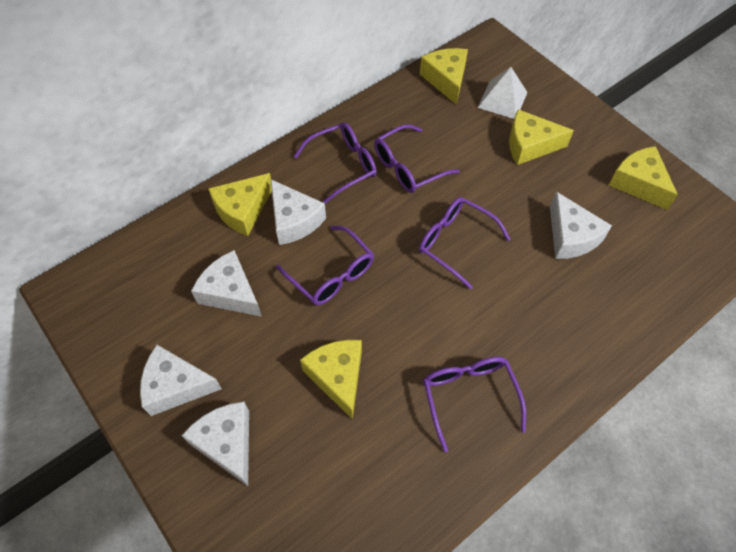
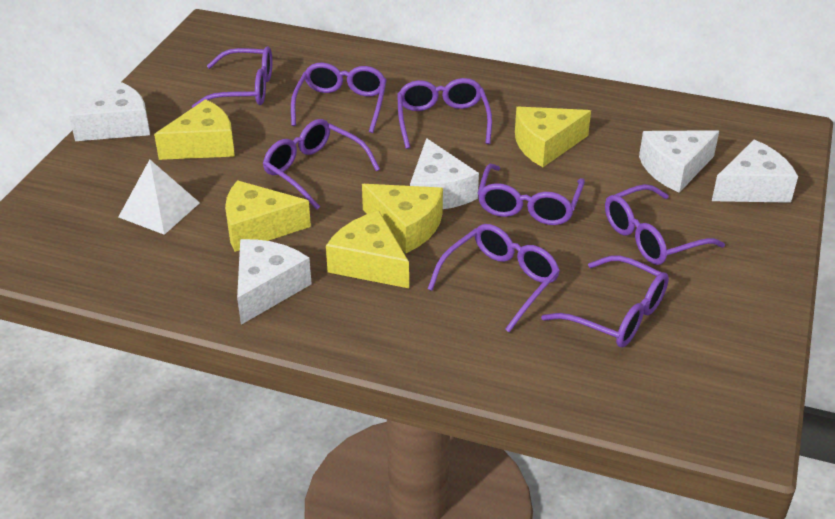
purple glasses: [276,226,374,305] [294,123,377,204] [374,124,460,193] [419,197,510,290] [423,357,526,453] = 5 -> [192,46,272,108] [263,119,380,209] [291,63,387,133] [397,78,492,149] [428,224,560,332] [478,164,585,225] [541,256,669,347] [605,184,725,265] = 8

